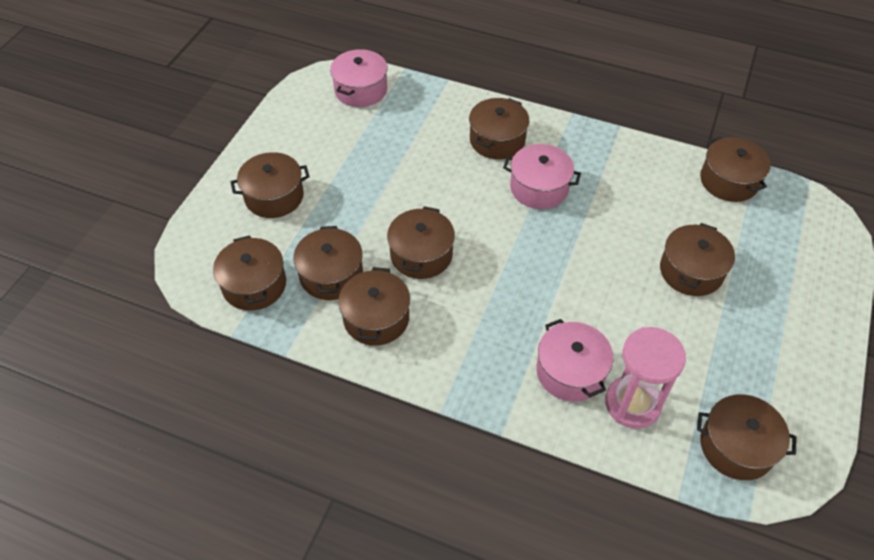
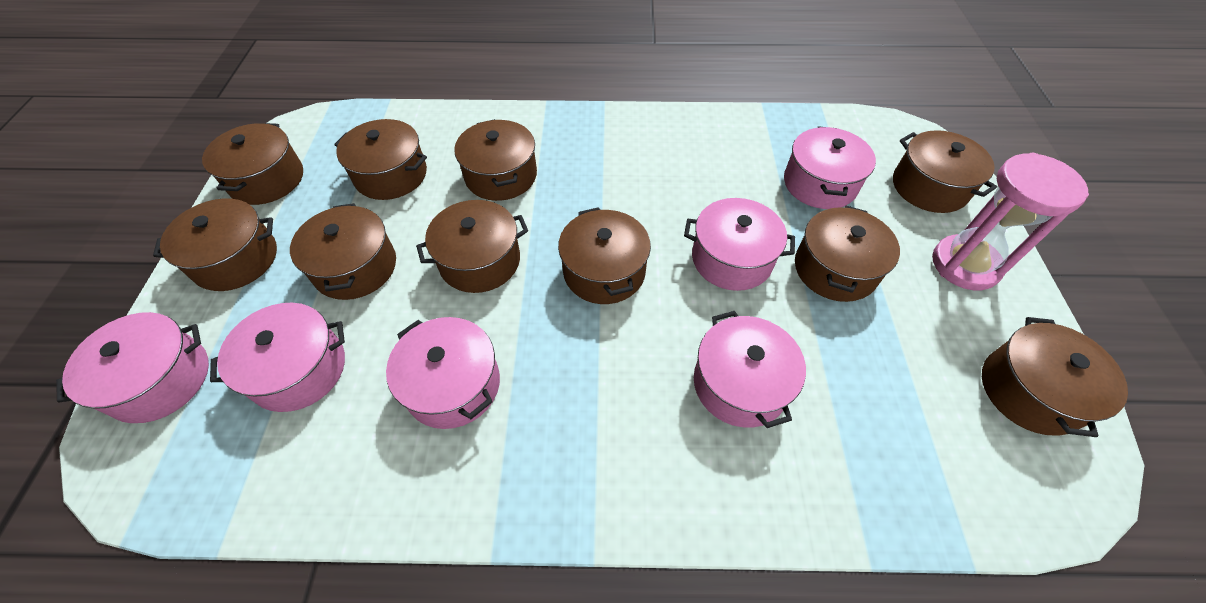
brown pot: [213,235,286,311] [231,152,309,218] [293,226,363,300] [338,267,410,346] [387,206,455,279] [469,98,529,159] [660,223,735,296] [697,394,797,480] [700,137,771,202] = 9 -> [153,198,277,291] [202,123,303,205] [290,203,396,300] [334,119,427,200] [416,200,528,293] [454,119,537,201] [558,207,651,304] [795,206,900,302] [893,130,997,213] [982,317,1128,437] = 10
pink pot: [330,49,388,107] [503,144,581,209] [536,319,613,402] = 3 -> [56,312,209,423] [210,303,345,412] [386,317,500,429] [684,198,795,291] [694,311,806,428] [784,126,876,209] = 6

